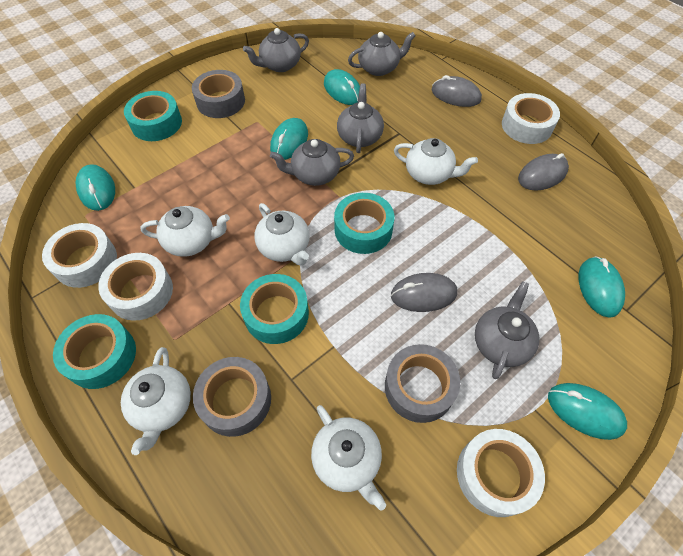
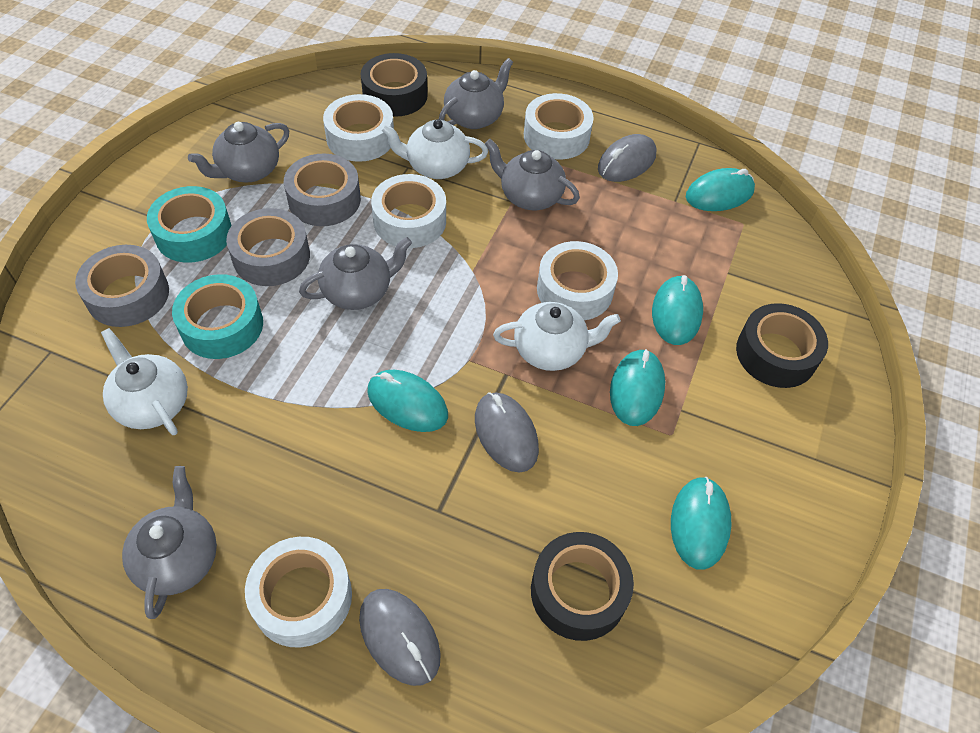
black tape: none = 0 -> [361,53,428,117] [531,532,634,641] [736,303,828,388] = 3
turquoise tape: [53,314,136,389] [124,91,182,141] [240,274,309,344] [334,193,394,254] = 4 -> [147,186,232,263] [172,274,263,359] = 2
white tape: [42,223,117,288] [98,253,173,321] [457,429,545,517] [502,93,560,144] = 4 -> [245,537,352,647] [323,94,394,162] [371,174,446,248] [524,93,594,159] [537,241,618,320] = 5
white teapot: [121,347,191,455] [140,206,230,257] [254,203,310,266] [311,405,386,511] [394,138,478,185] = 5 -> [101,328,188,435] [381,119,488,179] [493,302,621,371] = 3

